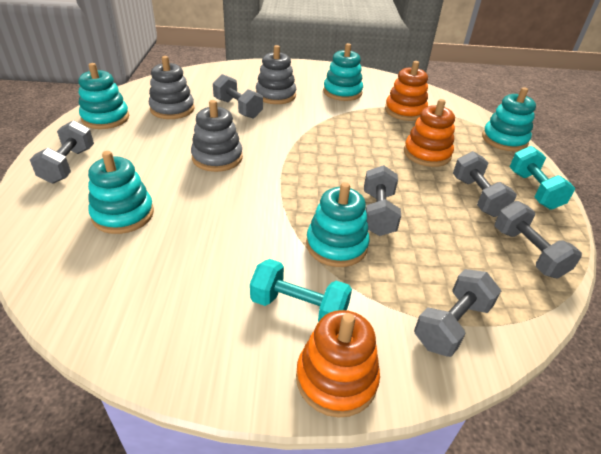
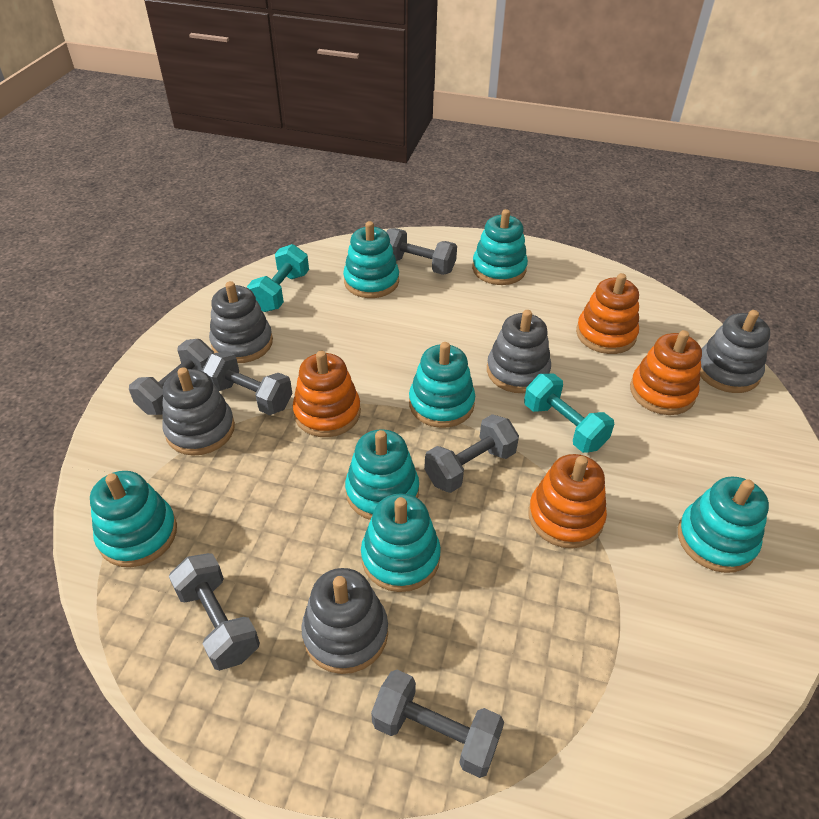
grey stacking toy: [149,56,194,119] [191,100,243,172] [256,45,296,104] = 3 -> [162,367,235,456] [209,281,273,363] [301,568,388,674] [487,310,551,393] [700,310,770,393] = 5
orange stacking toy: [296,310,380,418] [385,61,428,121] [404,99,455,167] = 3 -> [293,351,361,437] [528,454,607,548] [576,273,639,354] [630,330,702,415] = 4
turquoise stacking toy: [78,63,129,129] [88,151,154,234] [306,182,369,267] [323,43,363,101] [482,87,536,151] = 5 -> [90,471,177,567] [343,221,399,298] [345,429,419,520] [361,493,441,592] [409,342,475,428] [472,209,528,285] [678,476,769,573] = 7

